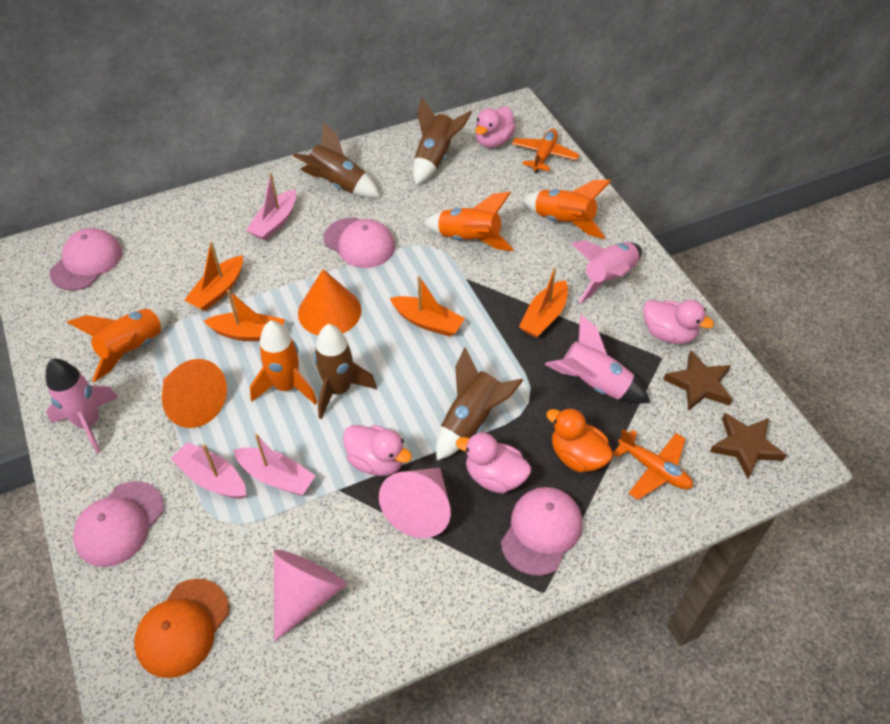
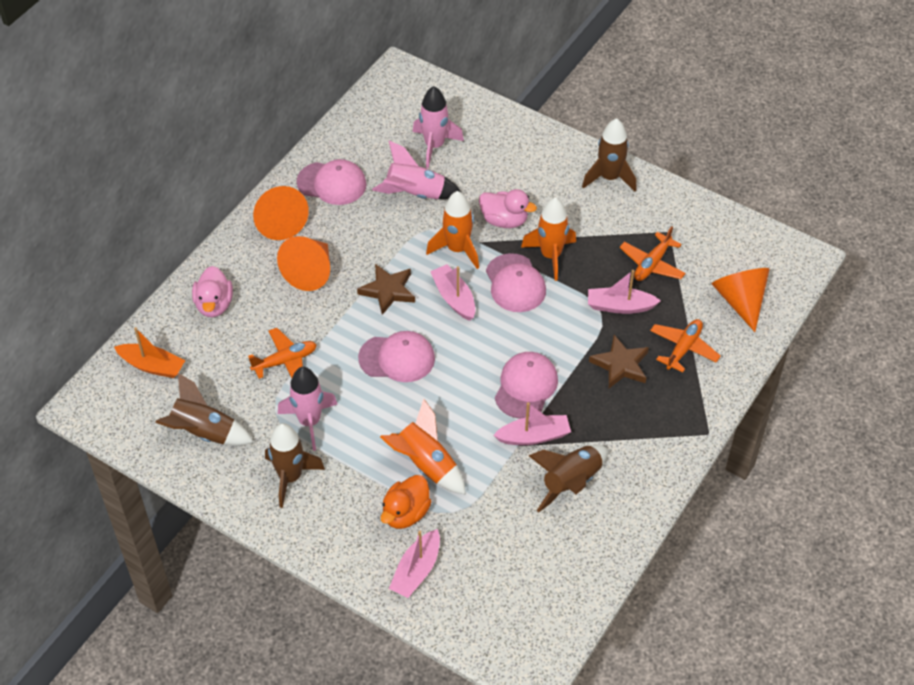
orange boat: [184,242,243,311] [204,290,285,341] [390,276,465,337] [519,268,568,338] = 4 -> [114,327,185,378] = 1
orange cap: [134,579,229,678] = 1 -> none = 0
orange cone: [162,359,227,428] [298,269,362,335] = 2 -> [253,186,309,240] [277,236,330,291] [712,268,770,332] = 3
orange plane: [512,129,579,173] [613,429,693,500] = 2 -> [248,328,317,379] [620,226,686,281] [650,319,721,373] = 3
orange rocket: [67,308,172,382] [250,320,317,405] [424,192,514,251] [522,180,611,239] = 4 -> [380,399,466,494] [426,191,479,269] [521,197,576,281] = 3
pink boat: [171,442,246,499] [233,434,316,495] [246,173,296,241] = 3 -> [389,529,440,598] [430,264,475,321] [493,402,571,445] [588,270,661,314] = 4
pink cone: [274,550,347,642] [379,468,451,538] = 2 -> none = 0
pink duck: [343,425,412,476] [456,433,531,493] [475,107,516,148] [643,300,714,344] = 4 -> [192,266,233,317] [479,189,537,228] = 2

